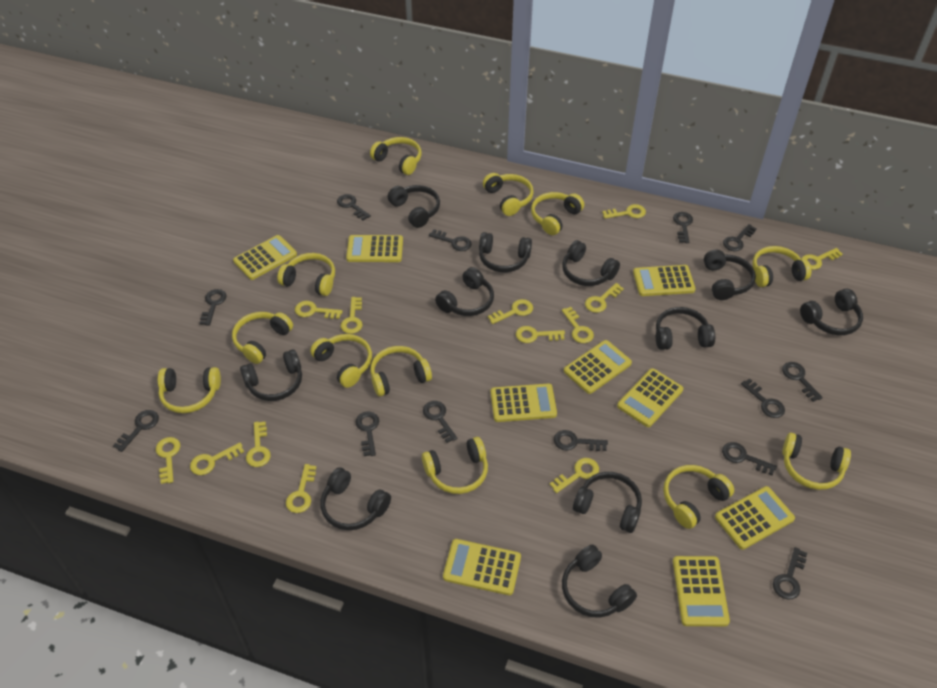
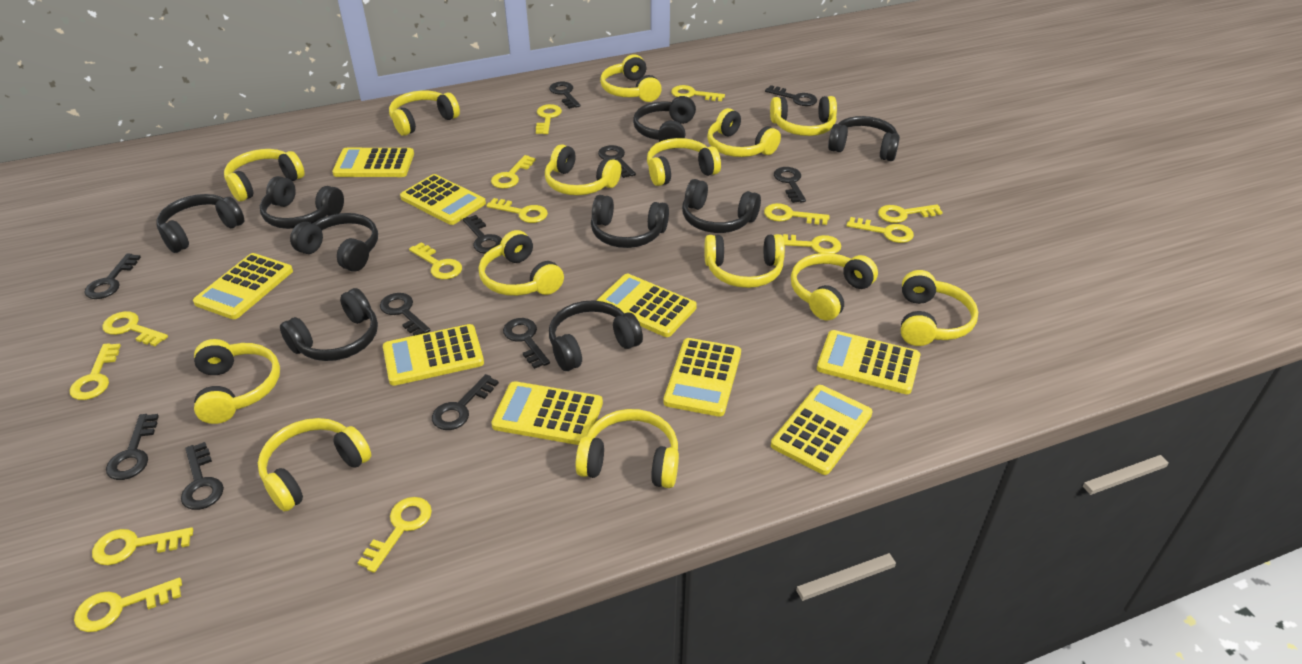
black headphones: [240,349,302,401] [321,467,391,530] [388,185,440,228] [435,267,494,316] [479,232,532,272] [562,240,620,286] [562,545,637,618] [573,472,642,533] [656,307,715,350] [704,250,756,300] [800,288,863,335] = 11 -> [157,194,244,253] [260,176,344,229] [280,288,378,361] [290,213,378,272] [549,300,643,371] [591,195,669,248] [633,96,696,149] [682,179,761,233] [828,116,900,161] = 9
black key: [113,410,159,452] [200,289,227,326] [337,194,371,220] [356,412,379,456] [423,401,457,443] [429,229,472,251] [554,430,608,451] [673,212,693,243] [722,442,777,475] [723,224,757,251] [741,379,785,418] [773,547,807,600] [782,362,823,402] = 13 -> [84,254,141,299] [106,414,159,480] [181,442,224,510] [380,293,431,336] [432,374,499,430] [463,215,502,254] [503,318,550,369] [549,82,580,109] [598,145,636,178] [765,85,817,106] [774,167,806,203] = 11
yellow headphones: [158,367,221,413] [232,312,293,364] [277,253,335,296] [310,334,372,388] [370,137,421,175] [370,346,432,396] [422,437,488,494] [483,173,534,216] [531,192,584,235] [663,465,734,529] [752,246,811,287] [782,433,851,490] = 12 -> [194,339,280,424] [224,149,305,201] [258,418,371,512] [389,90,460,136] [479,230,564,296] [545,144,621,195] [575,409,679,488] [600,55,662,102] [647,138,721,186] [704,234,785,288] [707,108,781,157] [770,96,837,136] [791,253,878,321] [901,270,978,346] = 14
yellow key: [156,437,180,484] [190,443,244,475] [246,422,271,467] [286,464,316,513] [295,301,343,319] [341,297,362,334] [488,299,533,324] [516,326,565,343] [549,458,599,493] [562,307,594,343] [585,283,624,313] [602,204,646,219] [801,248,843,270] = 13 -> [70,343,121,400] [74,578,182,632] [92,527,193,565] [102,311,168,346] [358,497,432,573] [409,242,462,279] [486,198,548,223] [491,155,536,189] [536,104,562,134] [671,85,725,101] [764,203,830,225] [783,234,841,254] [846,217,914,243] [878,204,943,223] = 14

